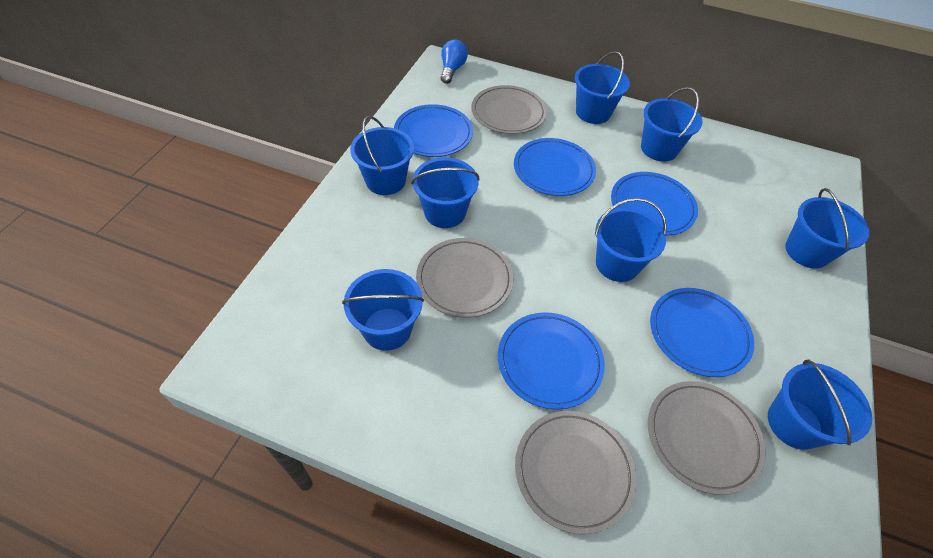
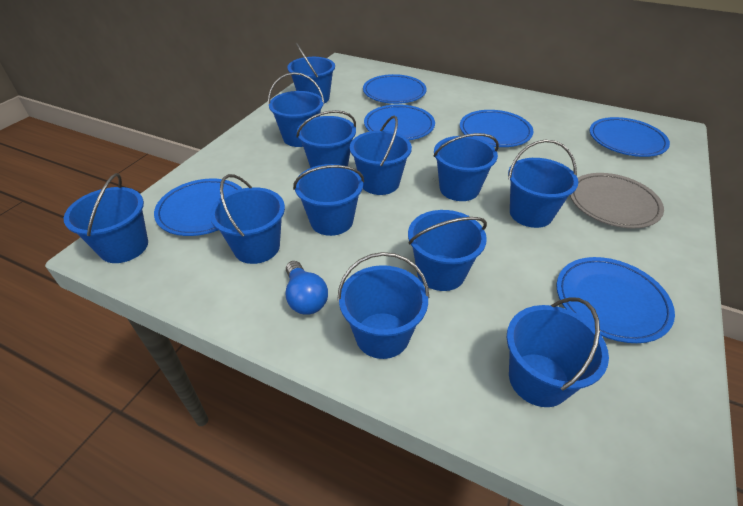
blue bucket: [342,269,424,351] [350,116,414,195] [411,158,479,228] [575,51,630,124] [595,198,667,282] [641,87,702,162] [768,360,872,450] [785,188,869,269] = 8 -> [64,173,148,263] [210,174,285,264] [268,72,324,147] [287,43,335,103] [293,164,364,236] [296,110,356,168] [337,252,429,359] [350,116,412,195] [408,210,487,291] [433,133,499,201] [507,297,609,407] [508,140,578,228] = 12
blue plate: [394,104,473,157] [498,312,605,410] [514,138,596,196] [611,172,698,236] [650,288,754,377] = 5 -> [154,179,242,236] [363,74,427,104] [364,104,435,140] [460,110,534,147] [557,257,675,343] [589,117,670,157] = 6
grey plate: [416,238,513,318] [471,85,547,134] [515,411,636,534] [648,381,766,495] = 4 -> [570,173,664,229] = 1

